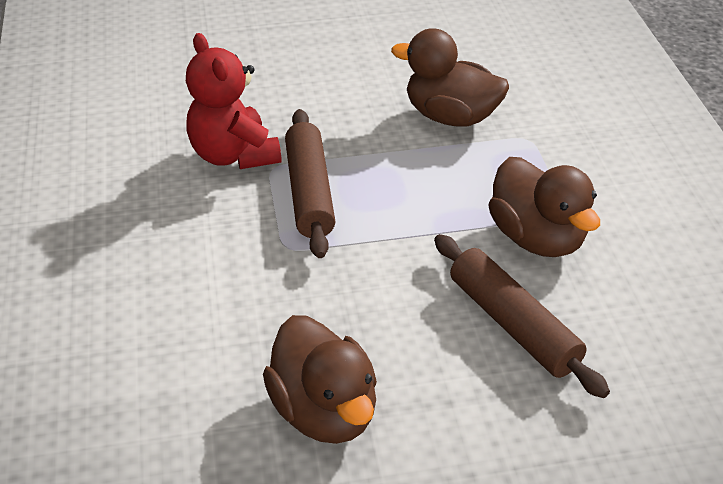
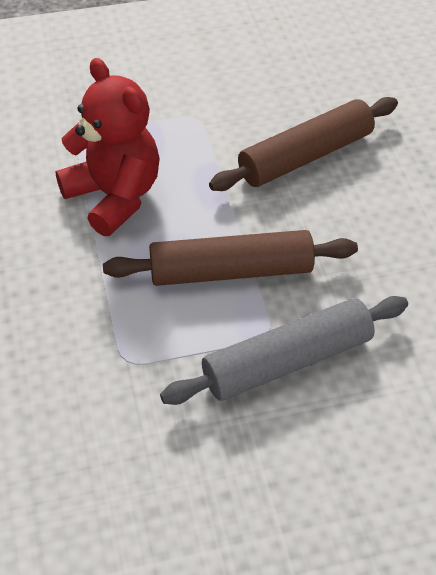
brown duck: [263,315,377,444] [391,28,509,127] [489,157,600,257] = 3 -> none = 0
grey rolling pin: none = 0 -> [160,296,408,405] = 1

